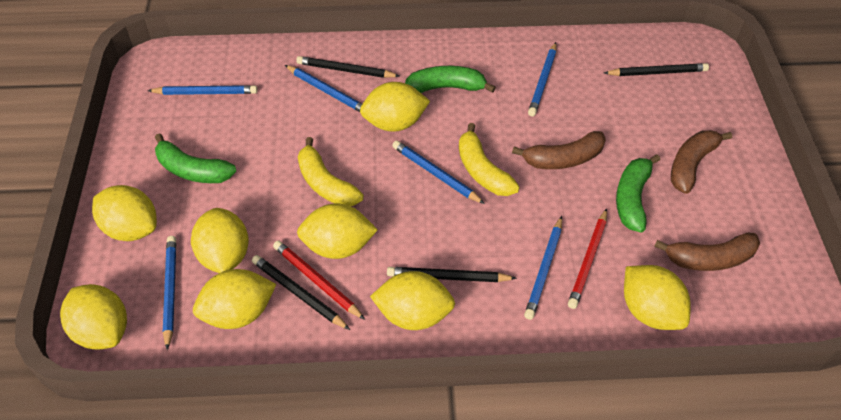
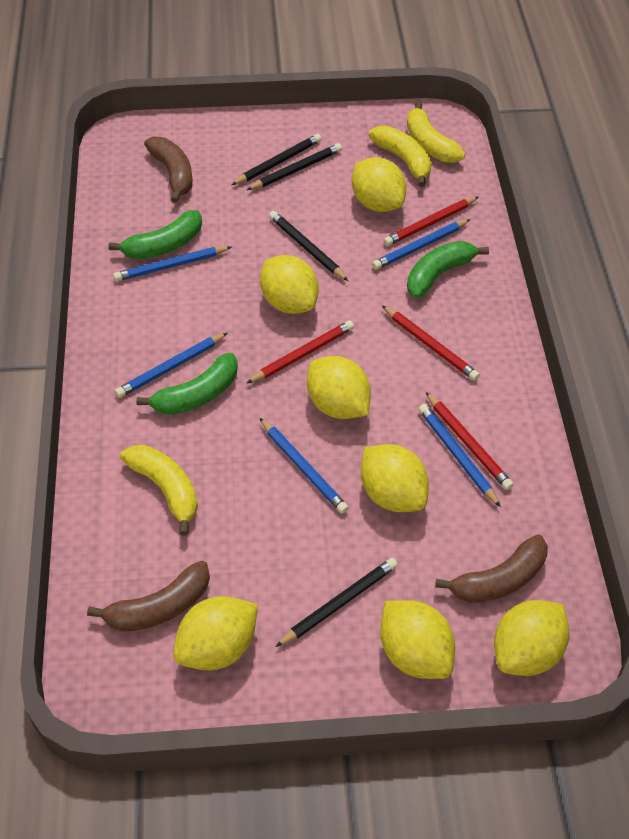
blue pencil: [148,85,258,95] [163,236,176,350] [285,65,362,112] [392,141,485,204] [524,216,562,320] [528,42,556,116] = 6 -> [113,246,231,281] [115,333,228,398] [260,418,349,514] [372,219,470,270] [418,404,501,507] = 5
red pencil: [273,241,365,320] [568,208,607,309] = 2 -> [246,321,354,384] [382,306,480,381] [383,197,478,246] [426,392,514,490] = 4
yellow banana: [298,137,364,206] [459,123,520,196] = 2 -> [120,445,198,536] [369,126,432,187] [407,102,465,163] = 3
yellow lemon: [60,284,127,350] [92,185,157,241] [191,208,249,273] [193,269,276,329] [297,203,378,259] [360,82,430,132] [370,271,455,330] [624,265,691,330] = 8 -> [173,596,258,671] [260,255,319,314] [307,356,371,419] [352,157,406,212] [361,444,429,512] [380,600,455,679] [494,600,569,676] = 7

